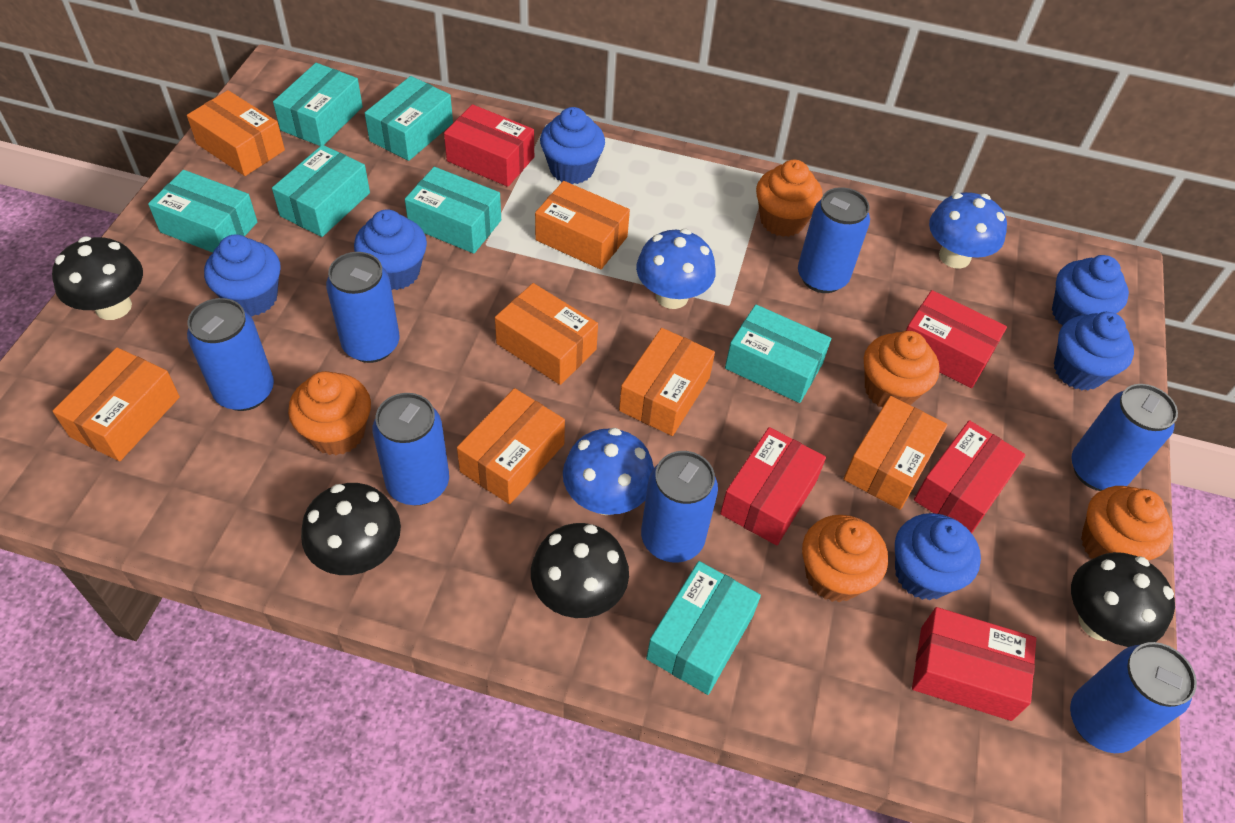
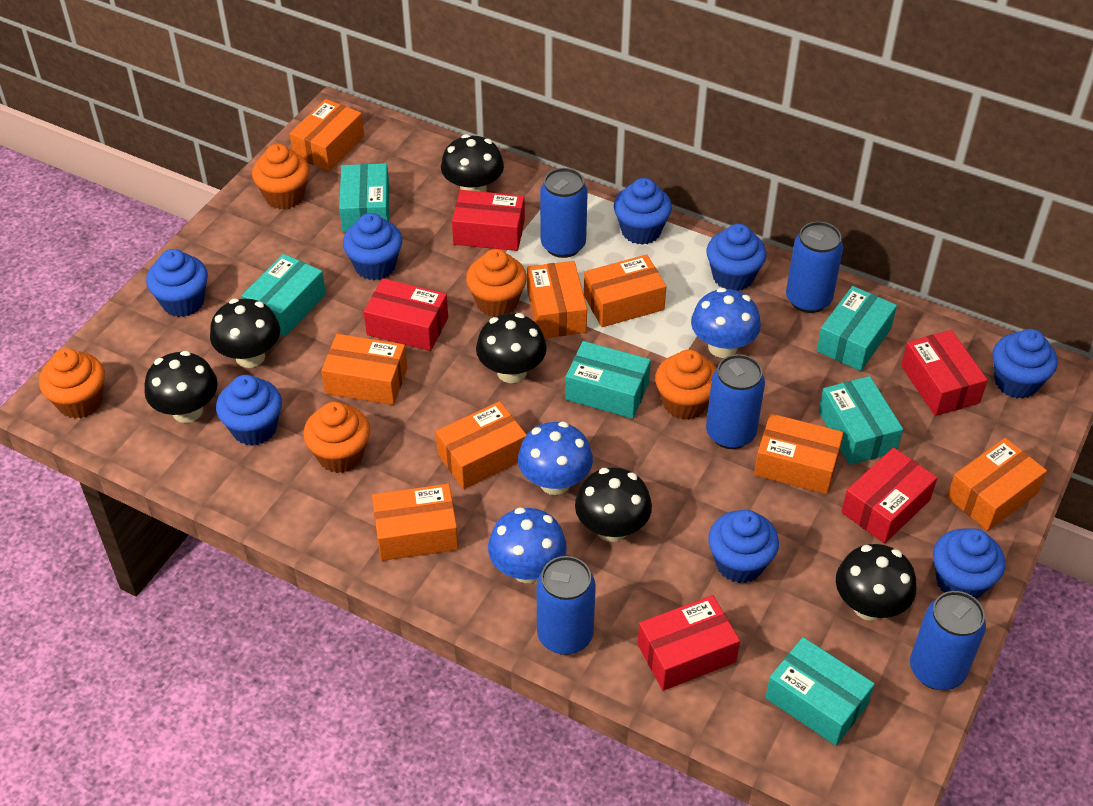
black mushroom: [52,236,143,320] [301,483,401,575] [531,523,629,618] [1071,552,1175,647] = 4 -> [144,351,218,423] [210,299,280,368] [441,134,504,192] [476,313,547,383] [575,467,652,542] [836,544,916,621] = 6
blue can: [187,298,274,411] [326,252,399,363] [372,393,449,505] [641,451,718,562] [798,187,870,293] [1070,642,1197,753] [1071,384,1178,491] = 7 -> [537,556,596,655] [540,168,588,258] [706,354,765,449] [786,222,843,313] [910,591,986,690] = 5
blue cupcake: [204,235,280,316] [354,209,427,290] [540,107,605,184] [895,513,981,600] [1052,255,1129,326] [1054,312,1134,390] = 6 -> [146,249,208,317] [216,375,282,446] [343,213,402,280] [614,178,672,245] [707,224,766,291] [708,510,779,583] [933,528,1005,599] [992,329,1058,399] = 8
orange box: [53,347,180,461] [187,90,285,176] [457,388,565,504] [495,283,598,385] [535,181,630,270] [619,328,715,436] [844,396,947,510] = 7 -> [289,99,364,171] [321,334,407,405] [372,484,458,561] [436,401,527,489] [527,261,587,338] [584,254,666,327] [754,414,844,494] [947,438,1047,531] = 8
turquoise box: [148,170,257,253] [272,145,370,237] [273,63,363,146] [365,76,453,161] [405,167,501,254] [646,561,761,695] [725,305,831,403] = 7 -> [242,254,326,337] [339,163,390,232] [565,341,651,419] [765,637,875,746] [816,286,897,371] [818,376,903,465] = 6

